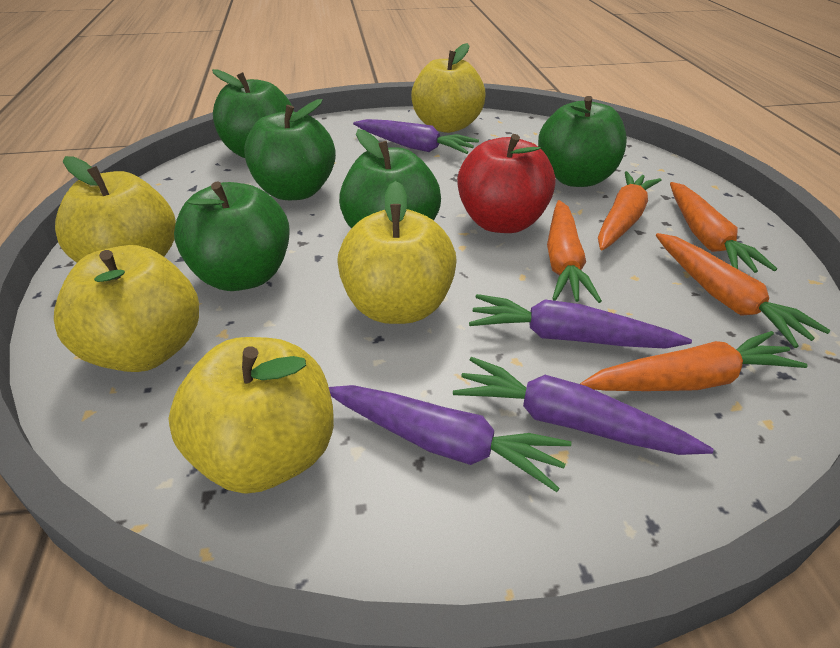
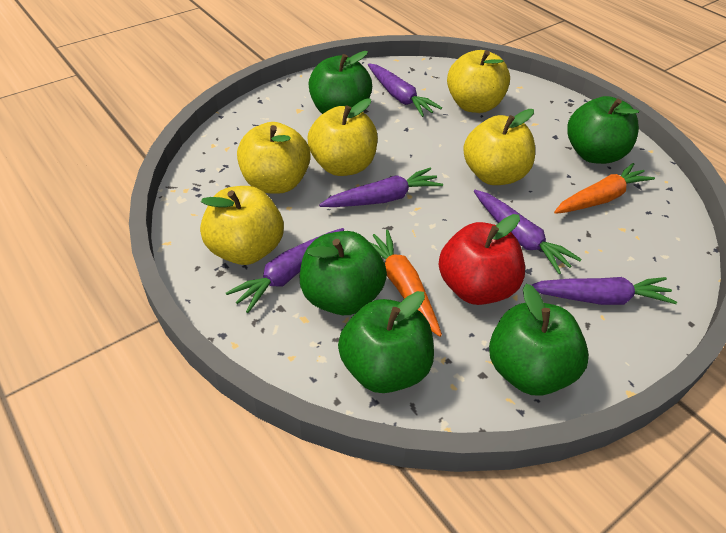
orange carrot: [547,200,602,303] [580,331,808,391] [598,171,661,250] [656,233,831,348] [670,182,777,273] = 5 -> [370,230,442,337] [554,163,655,214] = 2
purple carrot: [329,385,572,492] [353,119,479,154] [453,357,714,455] [469,294,692,349] = 4 -> [226,228,344,313] [319,168,443,207] [368,63,442,117] [474,190,581,274] [532,277,677,305] = 5

